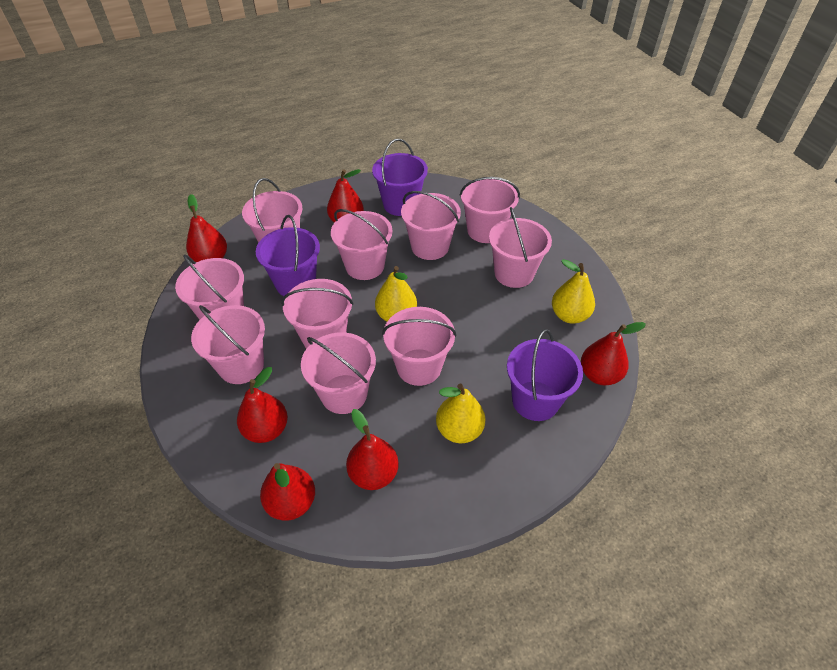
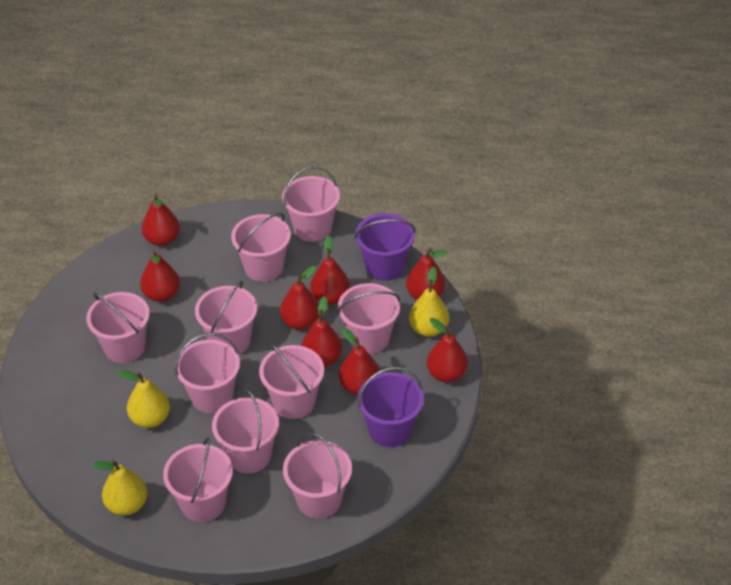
purple bucket: [256,215,320,296] [372,139,428,216] [507,329,583,421] = 3 -> [355,213,416,281] [357,367,424,447] = 2
red pear: [186,194,227,262] [237,367,288,443] [260,463,315,521] [327,169,364,223] [346,409,399,490] [581,322,646,385] = 6 -> [140,249,180,302] [142,194,180,246] [280,266,319,330] [301,296,342,367] [310,235,350,305] [338,328,380,395] [406,248,447,300] [427,318,468,382] = 8

